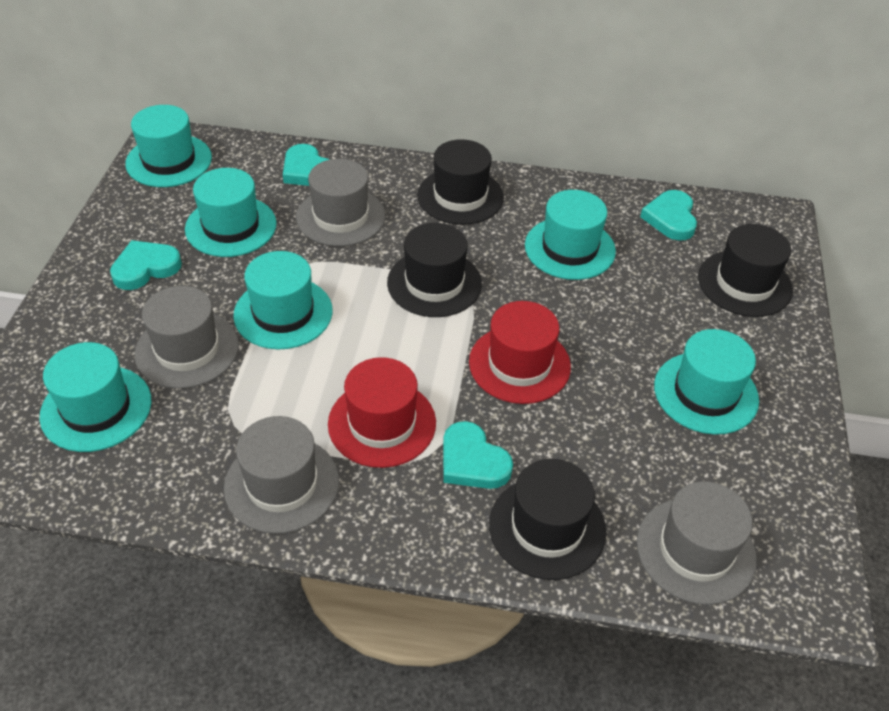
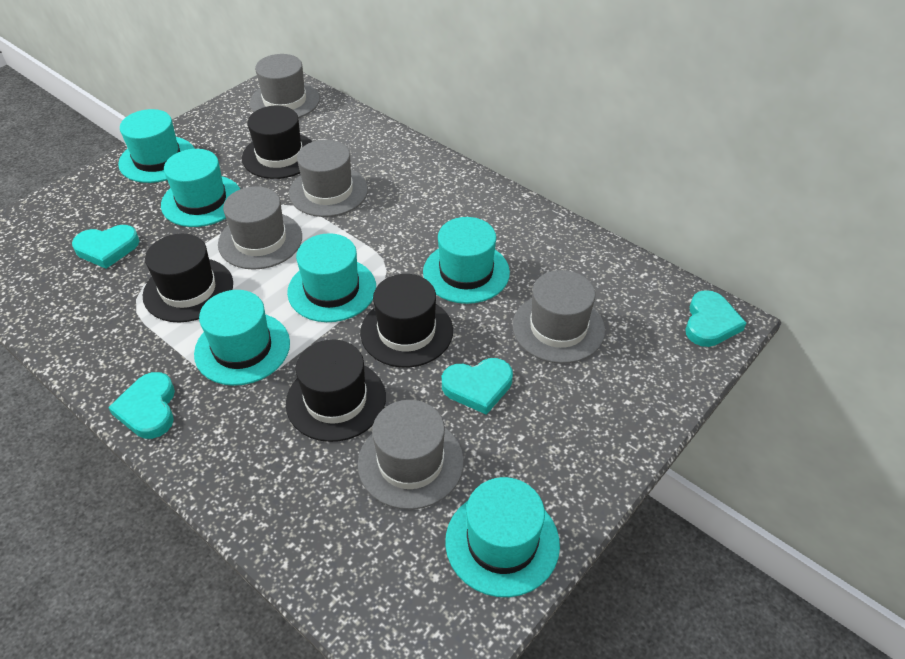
grey hat: [135,286,239,389] [224,416,339,534] [296,159,385,246] [637,481,757,605] = 4 -> [218,186,302,270] [250,54,320,118] [289,140,368,217] [358,400,464,510] [512,270,605,364] = 5
red hat: [328,357,436,468] [469,301,571,404] = 2 -> none = 0

